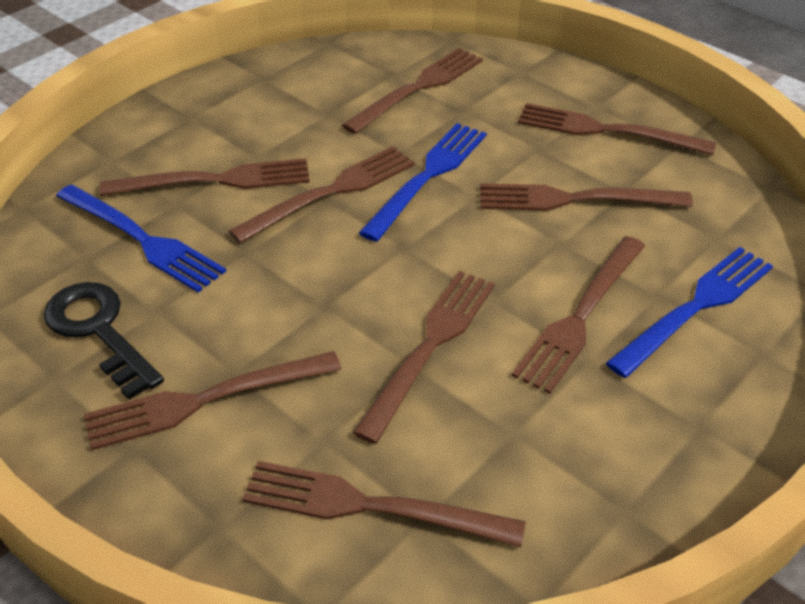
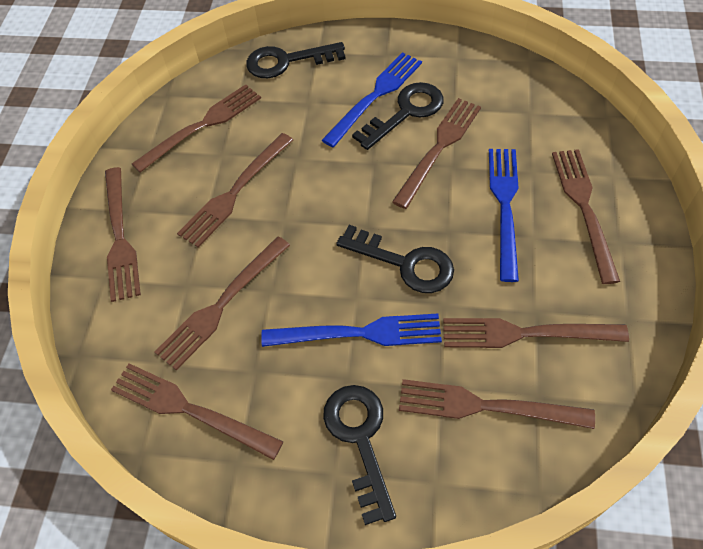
black key: [44,282,164,400] = 1 -> [246,42,346,78] [323,385,396,525] [336,225,454,293] [352,82,443,150] = 4

